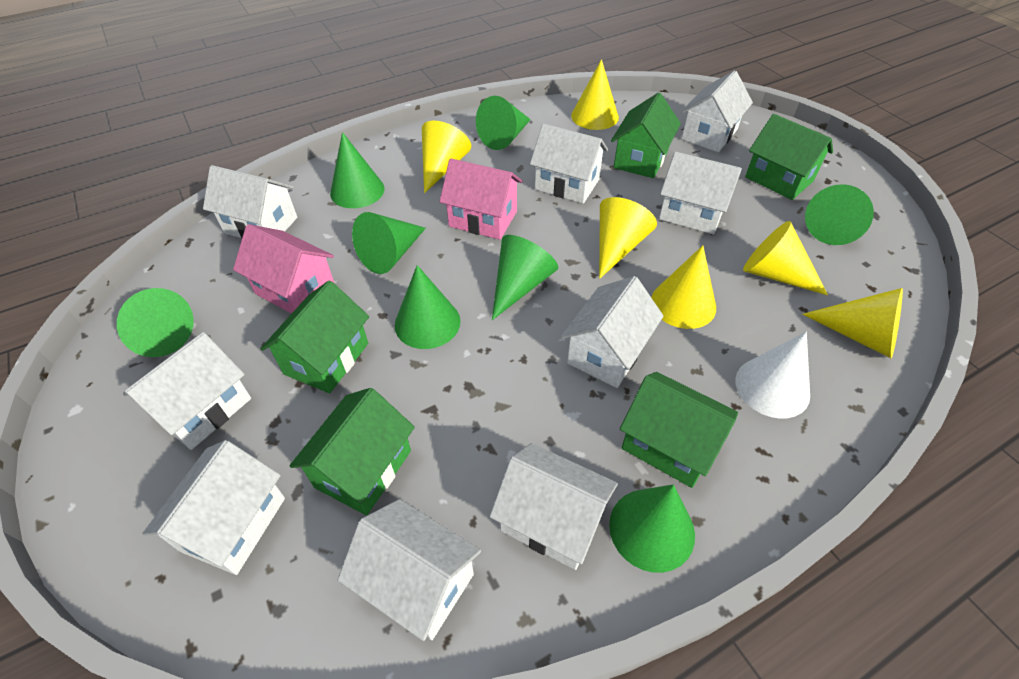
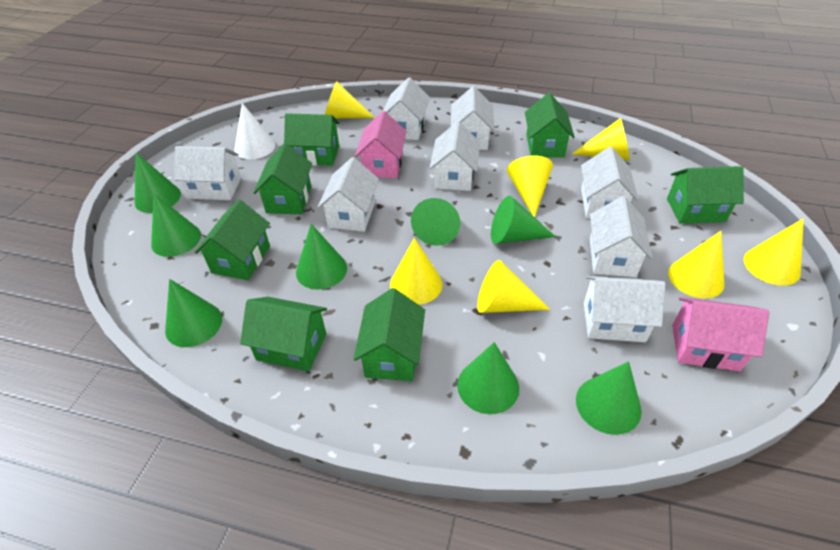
green house: [260,280,369,393] [290,388,415,515] [611,92,681,178] [620,372,738,488] [745,114,833,200] = 5 -> [195,200,270,280] [240,297,327,371] [253,143,312,214] [284,113,339,166] [353,288,425,381] [525,93,575,158] [667,166,744,224] = 7
white house: [123,332,251,450] [142,440,285,575] [203,165,297,238] [338,499,481,641] [489,443,618,570] [530,124,608,204] [561,276,663,388] [659,152,742,235] [681,70,753,152] = 9 -> [174,146,241,200] [318,157,379,232] [383,77,430,140] [430,122,480,191] [451,86,494,150] [581,147,639,218] [584,276,666,342] [590,196,652,277] = 8
yellow cone: [422,121,471,193] [571,59,619,130] [599,197,657,279] [651,245,716,329] [743,221,828,295] [802,288,903,358] = 6 -> [325,81,375,119] [390,238,442,305] [477,260,551,313] [507,156,553,217] [572,118,630,160] [668,231,725,298] [744,218,804,286] = 7

